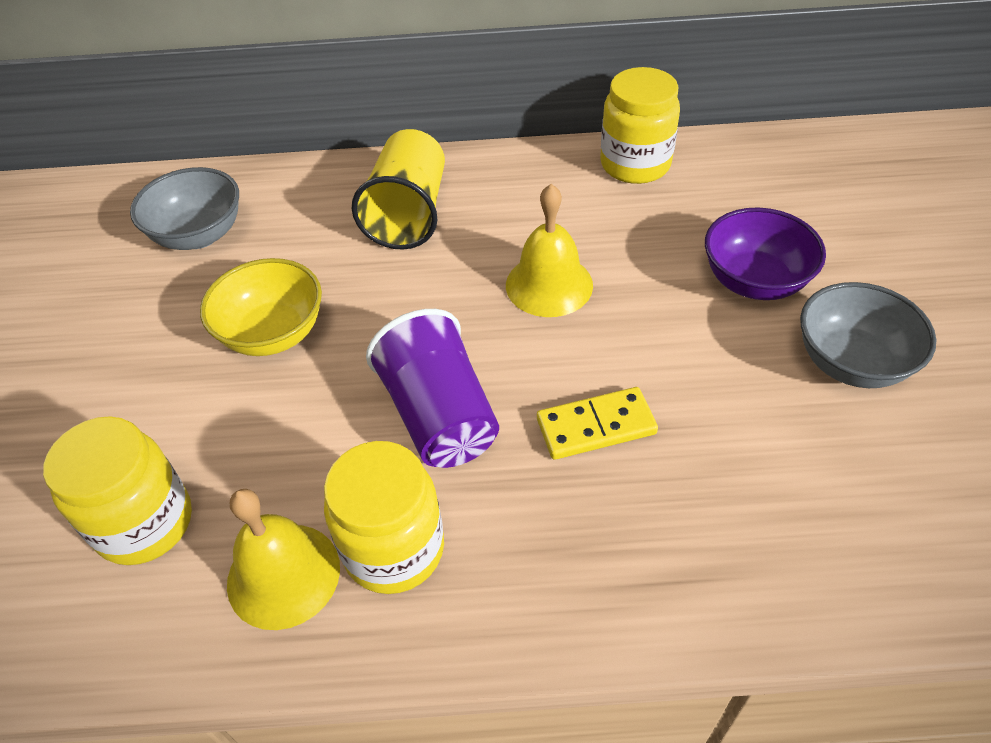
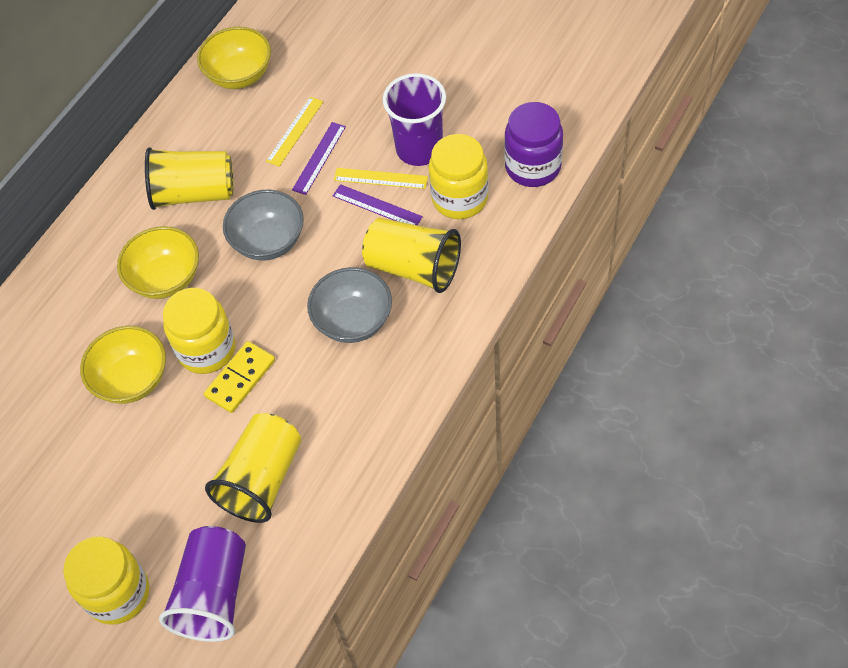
purple bowl: [705,208,826,300] = 1 -> none = 0
purple cup: [366,309,499,468] = 1 -> [159,526,246,642] [383,73,446,166] = 2
purple jar: none = 0 -> [504,102,563,187] = 1
purple ruler: none = 0 -> [292,122,346,195] [333,184,423,225] = 2
yellow bell: [227,489,340,630] [506,184,593,317] = 2 -> none = 0
yellow bowl: [200,258,322,356] = 1 -> [80,326,166,404] [117,226,199,299] [197,27,271,89] = 3
yellow cup: [352,129,445,250] = 1 -> [145,147,233,210] [205,413,301,523] [362,218,461,293] = 3
yellow ruler: none = 0 -> [266,97,323,167] [334,168,428,189] = 2

